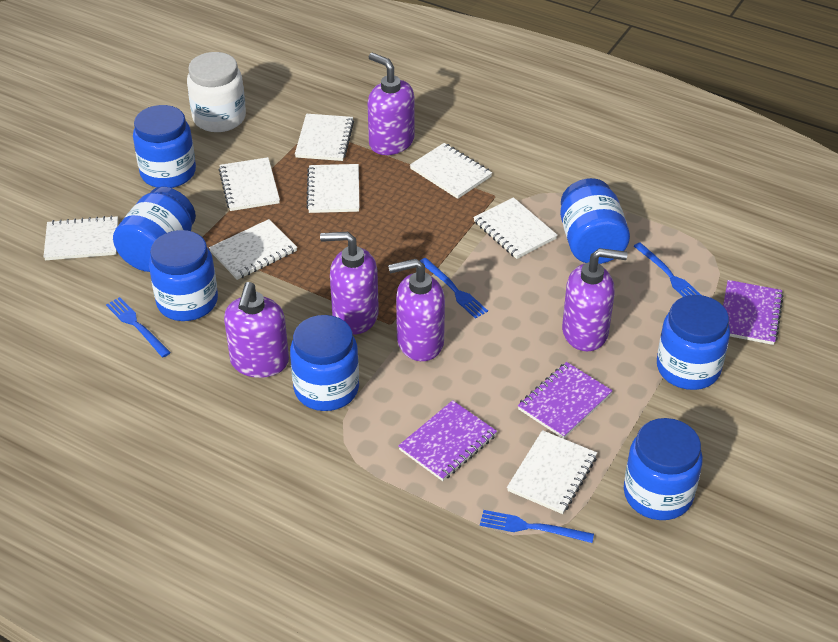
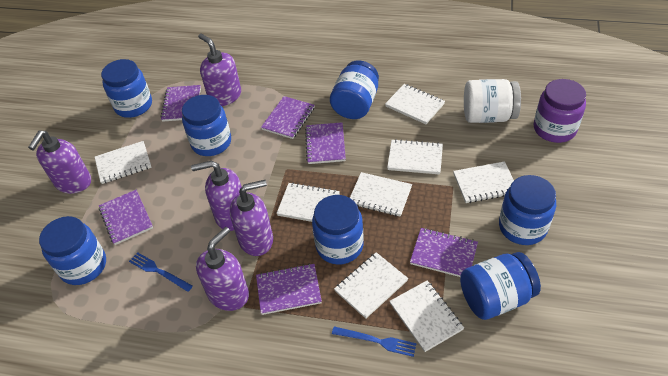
blue fork: [106,297,171,358] [420,258,488,319] [480,510,594,543] [634,243,701,297] = 4 -> [129,252,193,292] [332,326,417,357] = 2
purple jar: none = 0 -> [534,79,586,143] = 1
purple notebook: [398,400,497,481] [518,362,613,439] [723,280,784,345] = 3 -> [99,190,153,245] [160,85,201,122] [256,264,322,315] [261,96,315,139] [305,122,346,164] [410,228,478,277] = 6

